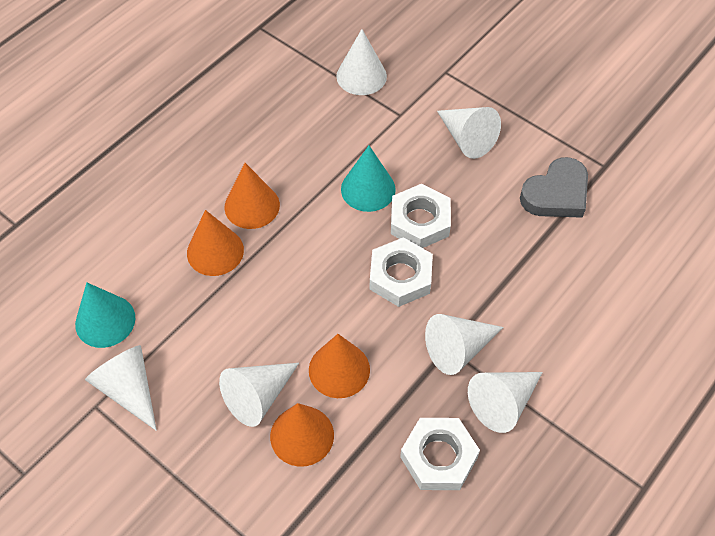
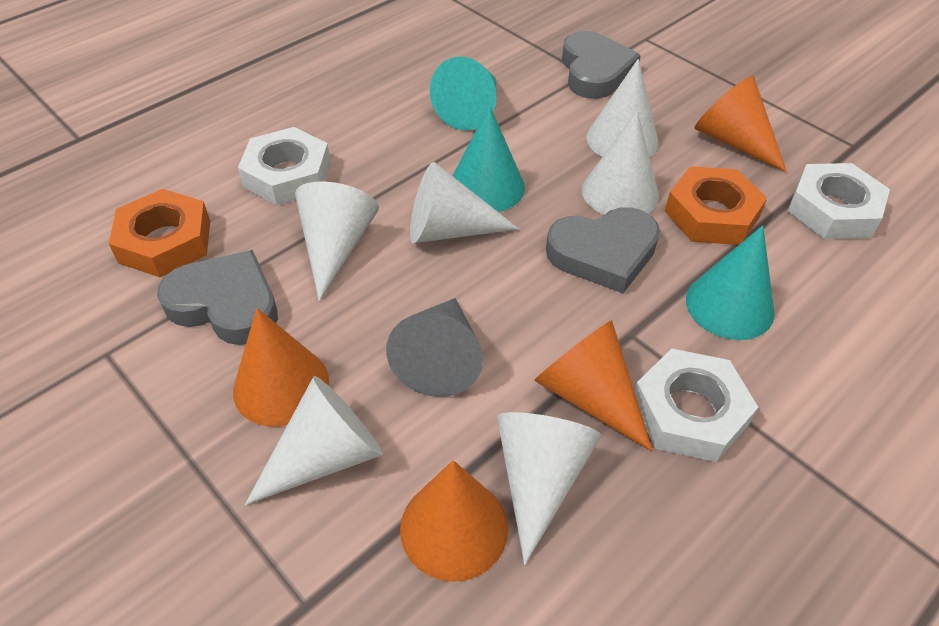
grey cone: none = 0 -> [386,298,483,397] = 1
grey heart: [520,157,588,218] = 1 -> [157,250,278,345] [546,207,660,293] [562,31,641,99] = 3
orange nut: none = 0 -> [109,189,210,277] [665,166,767,245] = 2
turquoise cone: [75,283,135,348] [341,146,396,212] = 2 -> [430,57,496,130] [453,105,525,212] [686,225,775,340] = 3

